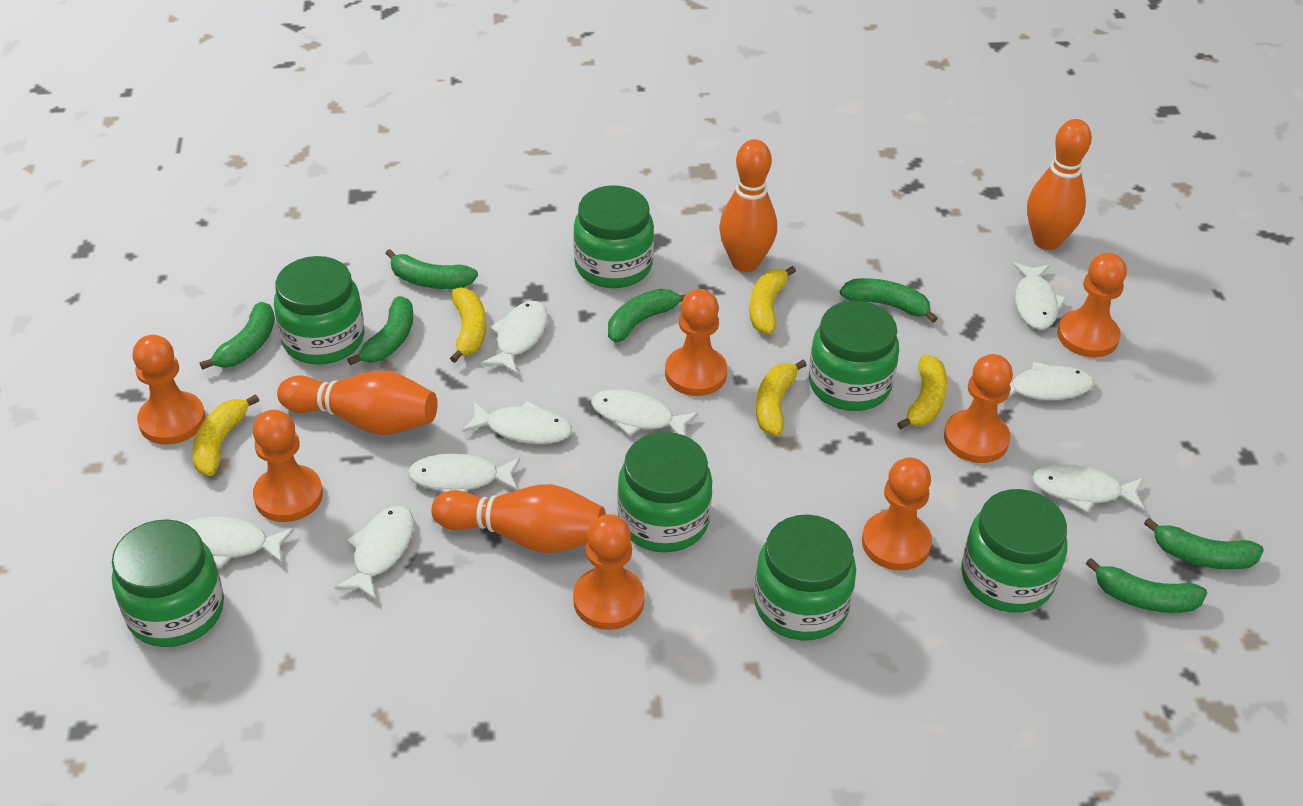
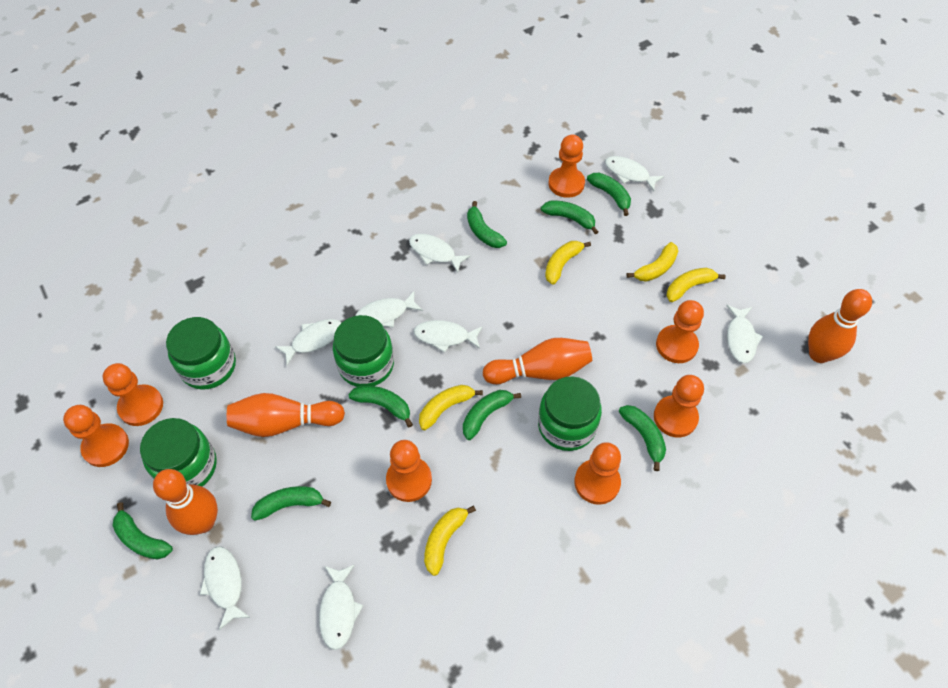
green banana: [200,302,275,370] [347,296,413,365] [385,249,478,289] [608,289,685,342] [840,278,938,323] [1086,558,1207,613] [1144,518,1264,570] = 7 -> [112,502,173,560] [251,486,331,521] [348,385,413,427] [463,390,521,440] [467,201,507,248] [541,200,598,234] [587,173,631,216] [619,405,666,471] = 8
green jar: [112,519,224,647] [274,256,364,365] [573,185,654,288] [617,432,712,552] [754,515,856,640] [809,301,899,411] [961,489,1067,613] = 7 -> [140,418,217,486] [166,317,236,390] [333,315,394,387] [538,376,602,451] = 4
white fish: [185,517,294,568] [334,506,414,600] [408,453,520,493] [462,401,572,444] [481,301,548,374] [591,389,698,436] [999,362,1094,404] [1013,262,1066,330] [1032,464,1145,513] = 9 -> [200,546,251,630] [275,319,341,366] [319,565,363,650] [355,291,423,327] [409,234,471,273] [414,320,483,353] [605,156,664,191] [726,305,763,363] = 8

